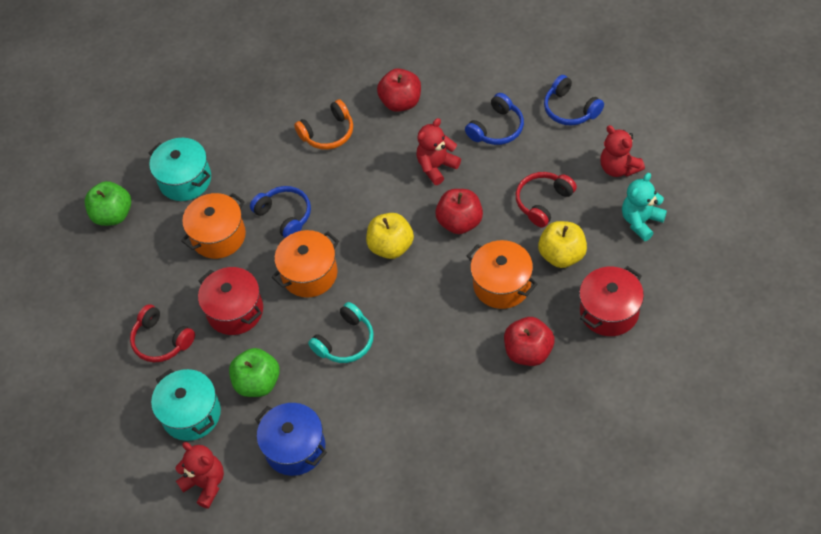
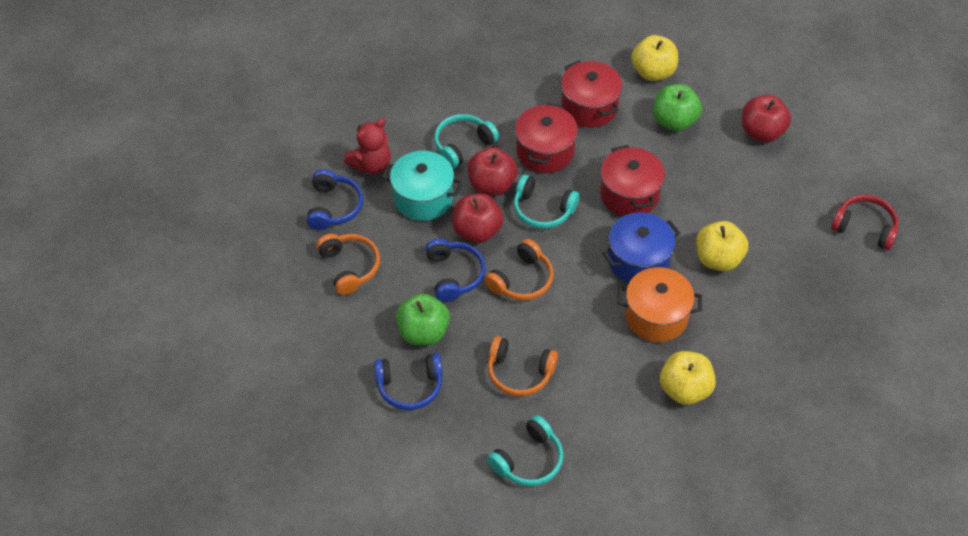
orange headphones: [294,99,353,150] = 1 -> [316,234,380,295] [484,239,554,301] [488,336,558,396] = 3
orange pot: [181,193,246,259] [272,230,339,298] [467,240,538,309] = 3 -> [617,267,702,342] = 1
red headphones: [130,304,195,362] [516,172,577,228] = 2 -> [831,195,899,250] = 1
red pot: [198,267,263,335] [579,266,644,336] = 2 -> [515,103,578,173] [561,60,622,128] [600,145,665,216] = 3
red teddy bear: [175,442,224,509] [416,118,461,185] [600,125,645,177] = 3 -> [344,119,391,174] = 1
turquoise headphones: [308,302,374,363] = 1 -> [434,114,499,168] [487,415,563,486] [514,175,579,229] = 3
turquoise pot: [149,138,211,201] [151,369,221,441] = 2 -> [382,151,463,221] = 1
turquoise teddy bear: [622,173,667,241] = 1 -> none = 0
yellow apple: [366,213,414,259] [538,221,587,268] = 2 -> [631,35,678,81] [660,351,716,405] [696,221,749,271] = 3

